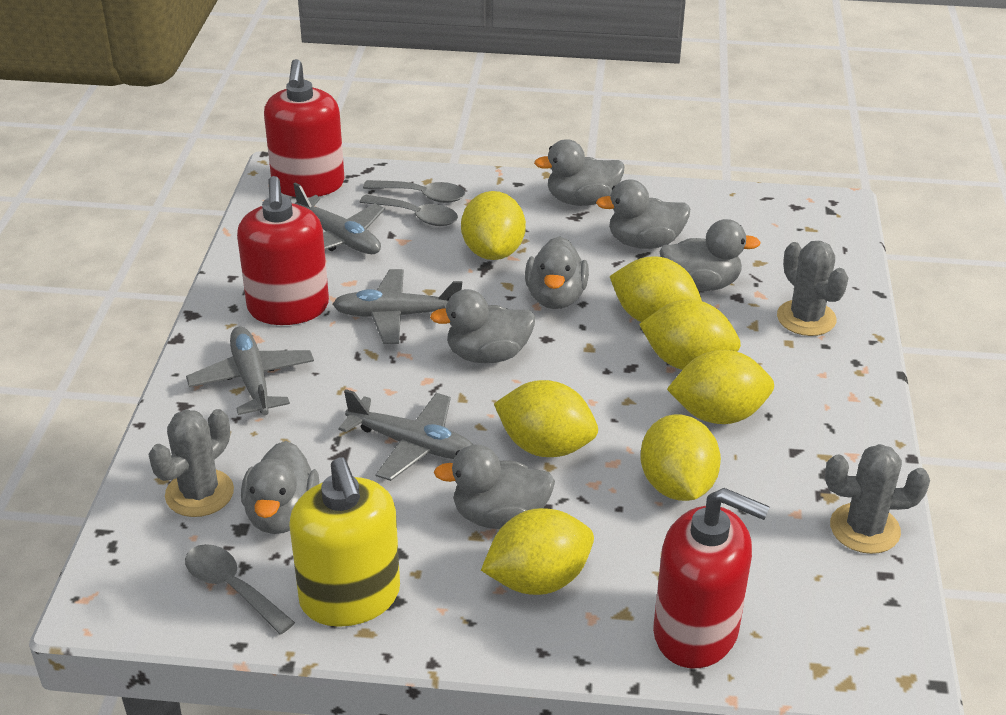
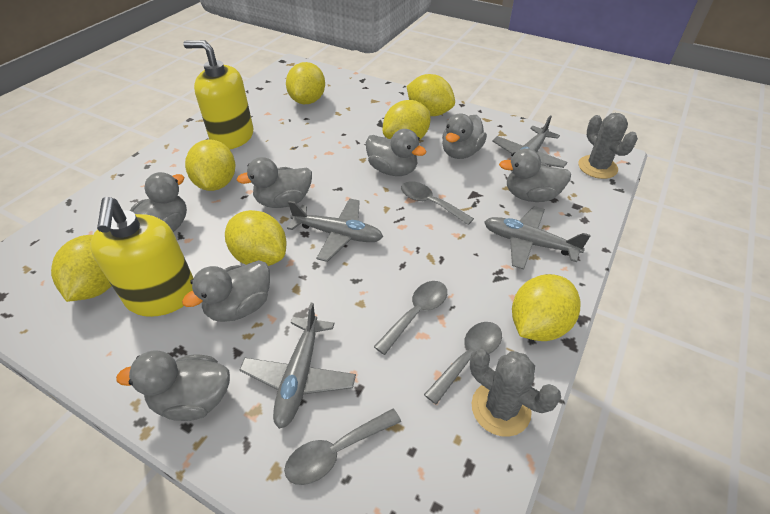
grey cactus: [148,409,234,517] [777,241,849,336] [825,444,930,554] = 3 -> [470,349,561,437] [579,113,638,179] = 2
grey spoon: [185,544,295,634] [360,195,458,226] [363,180,465,203] = 3 -> [284,409,401,485] [374,281,447,355] [401,181,474,225] [424,322,502,404] = 4
red soap dispenser: [237,176,329,325] [264,59,345,198] [653,488,770,668] = 3 -> none = 0
yellow soap dispenser: [289,457,400,627] = 1 -> [90,197,194,317] [184,40,254,149] = 2

